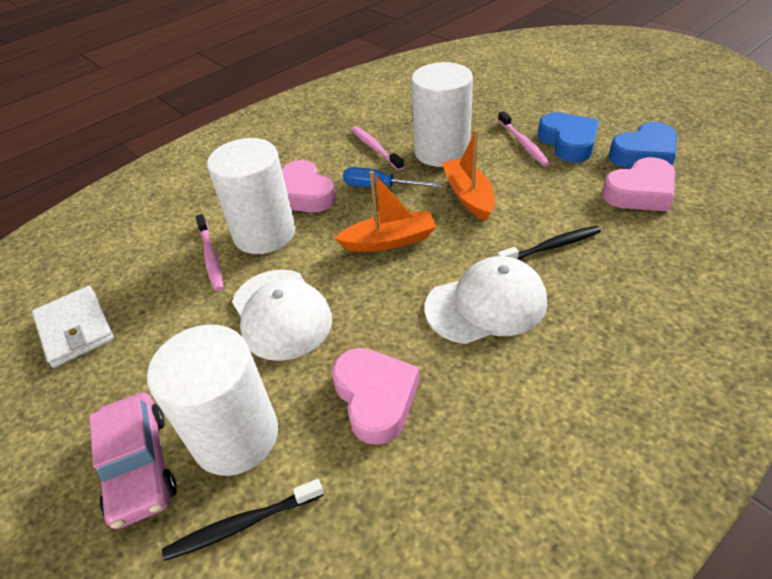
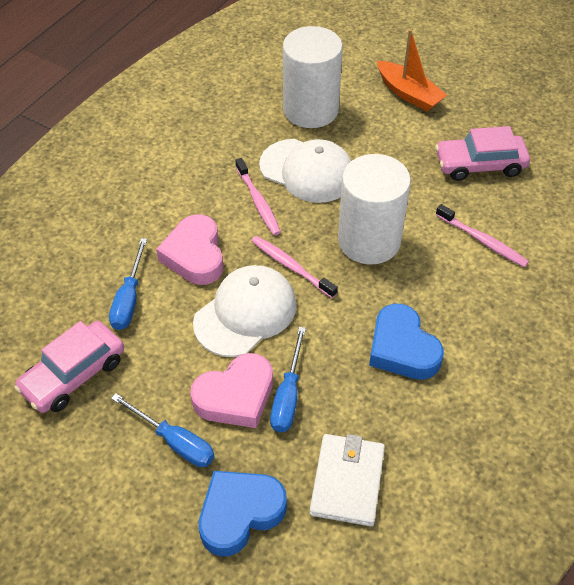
black toothbrush: [162,479,324,561] [497,226,601,260] = 2 -> none = 0
blue screwdriver: [343,167,442,188] = 1 -> [109,238,147,330] [111,393,215,467] [270,327,306,432] = 3
orange boat: [334,171,436,252] [442,130,495,221] = 2 -> [377,29,447,111] = 1
pink car: [89,392,177,529] = 1 -> [14,321,124,413] [435,126,530,181] = 2
pink heart: [282,160,336,212] [332,348,420,445] [602,157,675,212] = 3 -> [156,214,223,285] [190,353,273,428] = 2
white cylinder: [147,325,278,476] [207,138,295,254] [411,62,473,167] = 3 -> [283,26,343,128] [338,154,411,264] = 2

